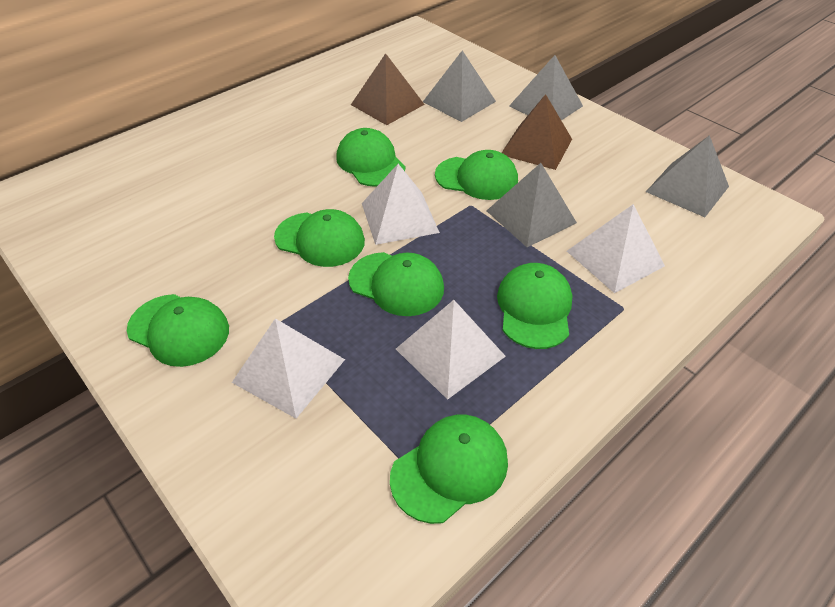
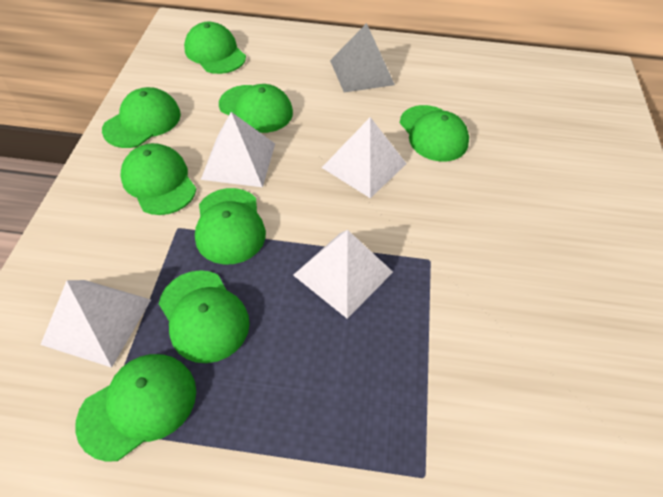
brown pyramid: [351,53,425,125] [502,94,572,170] = 2 -> none = 0
green cap: [127,294,229,367] [274,209,365,267] [336,128,406,187] [348,252,444,316] [390,415,508,524] [435,150,518,200] [497,263,572,349] = 7 -> [75,354,196,462] [102,87,181,148] [120,143,196,215] [159,270,250,363] [184,22,246,74] [195,188,266,264] [219,84,293,133] [400,105,469,161] = 8
grey pyramid: [423,51,496,122] [487,163,577,247] [509,55,583,120] [646,135,729,217] = 4 -> [330,23,395,93] = 1

